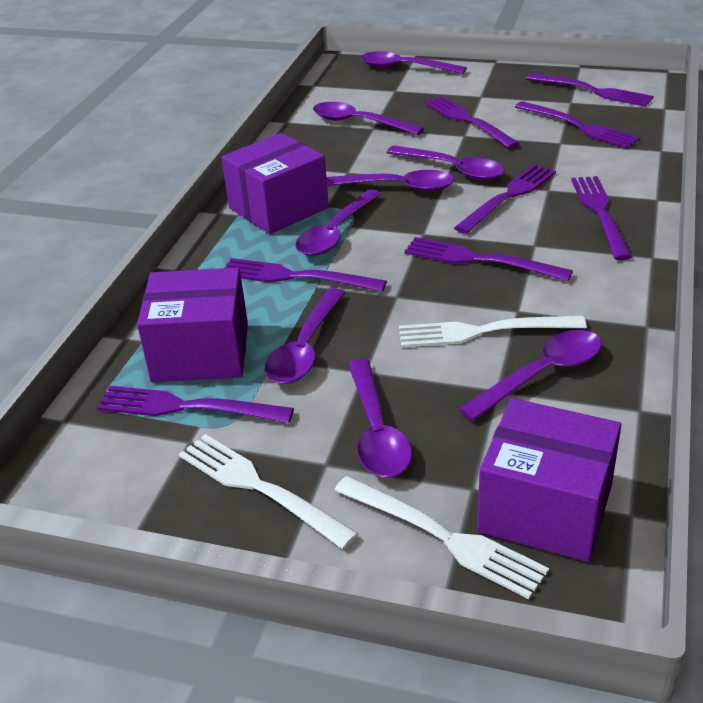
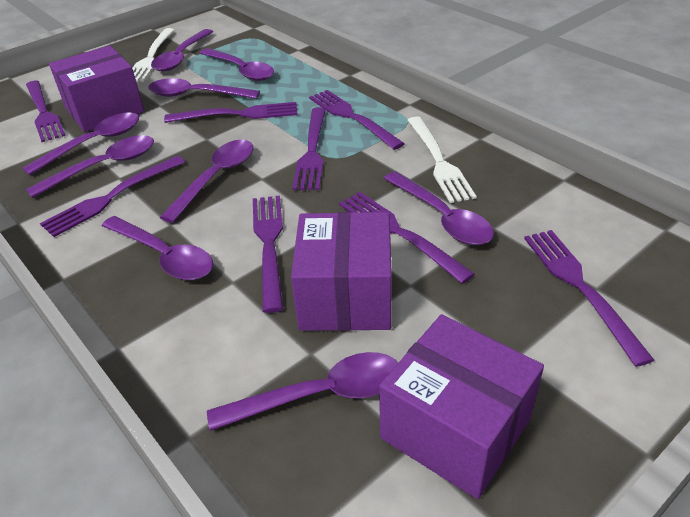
purple spoon: [265,288,345,384] [295,189,381,256] [313,102,424,135] [326,170,454,192] [348,358,412,477] [361,51,467,74] [386,145,505,180] [459,330,602,421] = 8 -> [22,113,139,175] [26,135,154,198] [102,216,213,280] [148,78,260,99] [151,29,213,72] [160,140,253,223] [200,48,274,81] [207,352,398,431] [384,171,494,245] = 9
white fork: [179,434,358,549] [334,476,549,599] [399,316,587,347] = 3 -> [132,28,174,82] [408,116,477,203] = 2

